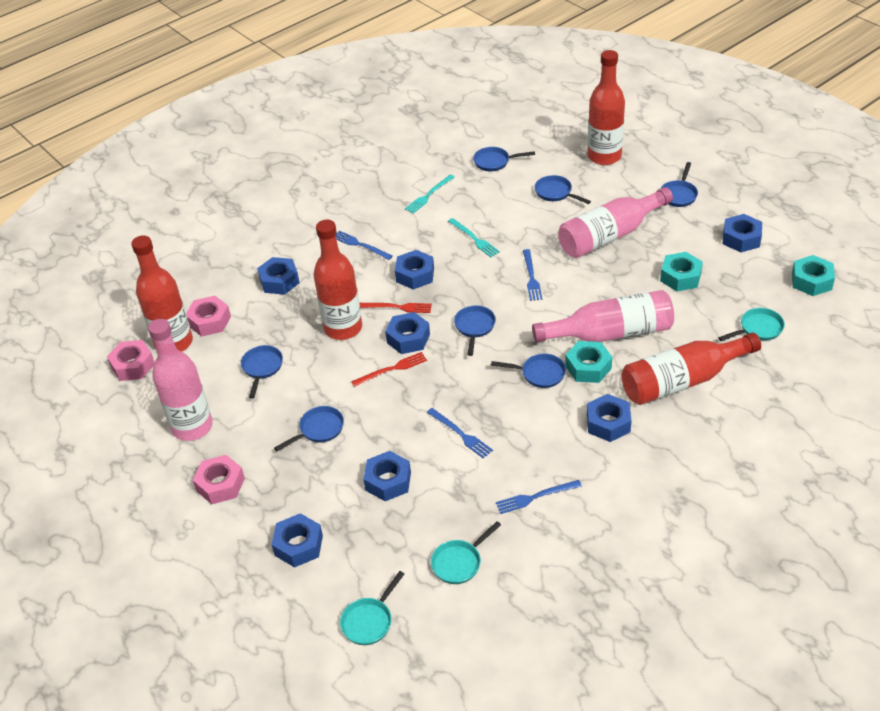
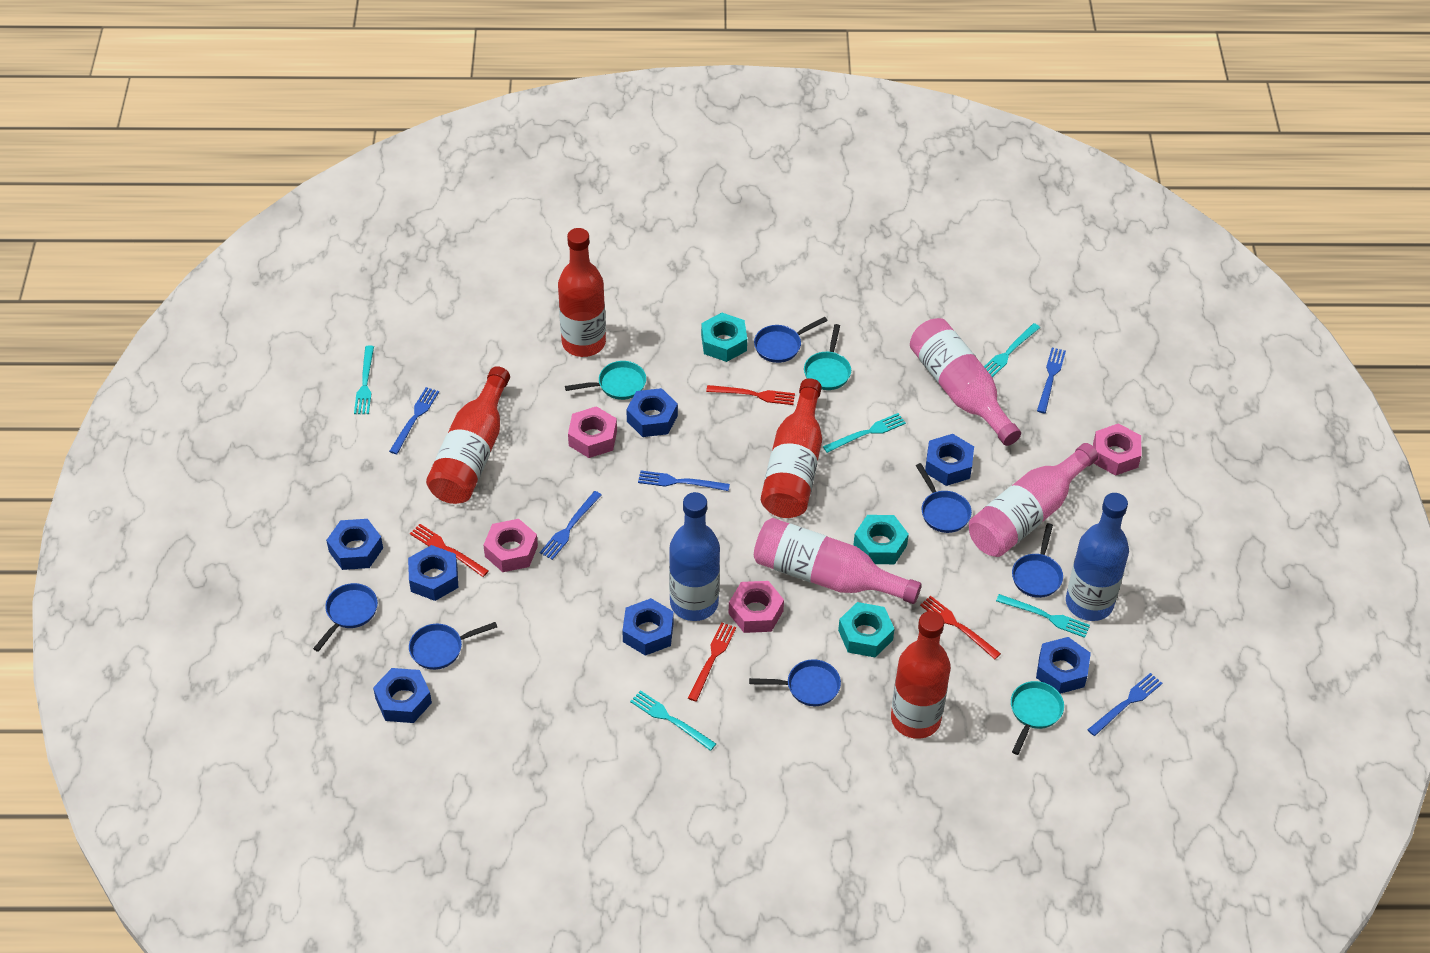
blue bottle: none = 0 -> [669,492,720,621] [1066,493,1129,621] = 2
blue fork: [336,231,393,260] [427,408,493,459] [496,480,582,514] [523,249,543,301] = 4 -> [389,387,439,454] [540,491,601,560] [638,471,730,491] [1037,348,1066,413] [1087,673,1163,736] = 5
blue pan: [241,345,283,399] [274,406,344,451] [454,305,496,356] [473,147,535,171] [491,354,566,388] [535,175,591,204] [660,162,698,207] = 7 -> [313,583,378,652] [409,622,497,670] [749,659,841,706] [754,317,828,363] [916,463,972,533] [1012,523,1063,598] = 6
pink nut: [107,340,154,381] [186,296,231,337] [193,455,245,504] = 3 -> [483,519,538,572] [568,406,617,458] [729,581,784,633] [1093,423,1142,476] = 4
red fork: [351,352,427,387] [360,303,432,313] = 2 -> [410,524,489,577] [688,623,736,701] [706,385,795,405] [920,596,1001,659] = 4
turquoise fork: [405,175,455,214] [448,218,500,257] = 2 -> [354,346,374,414] [630,690,716,751] [823,413,906,453] [984,323,1040,377] [996,594,1090,638] = 5

